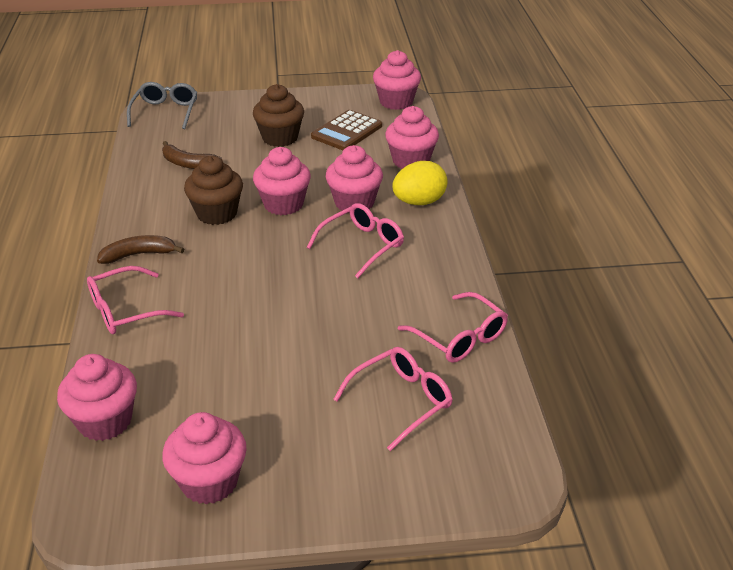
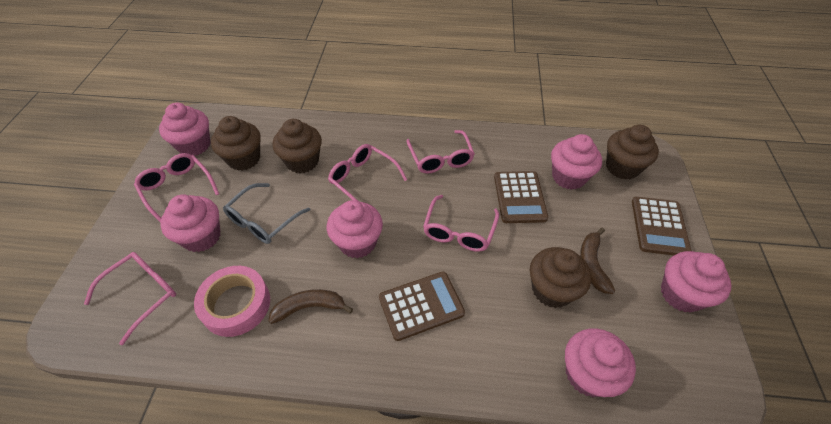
brown calculator: [311,110,382,150] = 1 -> [379,272,465,341] [494,171,548,223] [632,197,692,255] = 3
brown cupcake: [184,156,243,225] [253,84,304,147] = 2 -> [211,116,261,171] [273,119,322,173] [530,247,591,308] [606,125,659,180] = 4
pink glasses: [87,266,184,334] [307,203,404,278] [333,347,453,451] [398,292,508,363] = 4 -> [84,252,176,345] [134,153,219,223] [328,144,407,201] [406,130,475,174] [423,195,499,252] = 5
pink tape: none = 0 -> [194,266,270,337] = 1
yellow egg: [392,161,447,205] = 1 -> none = 0

